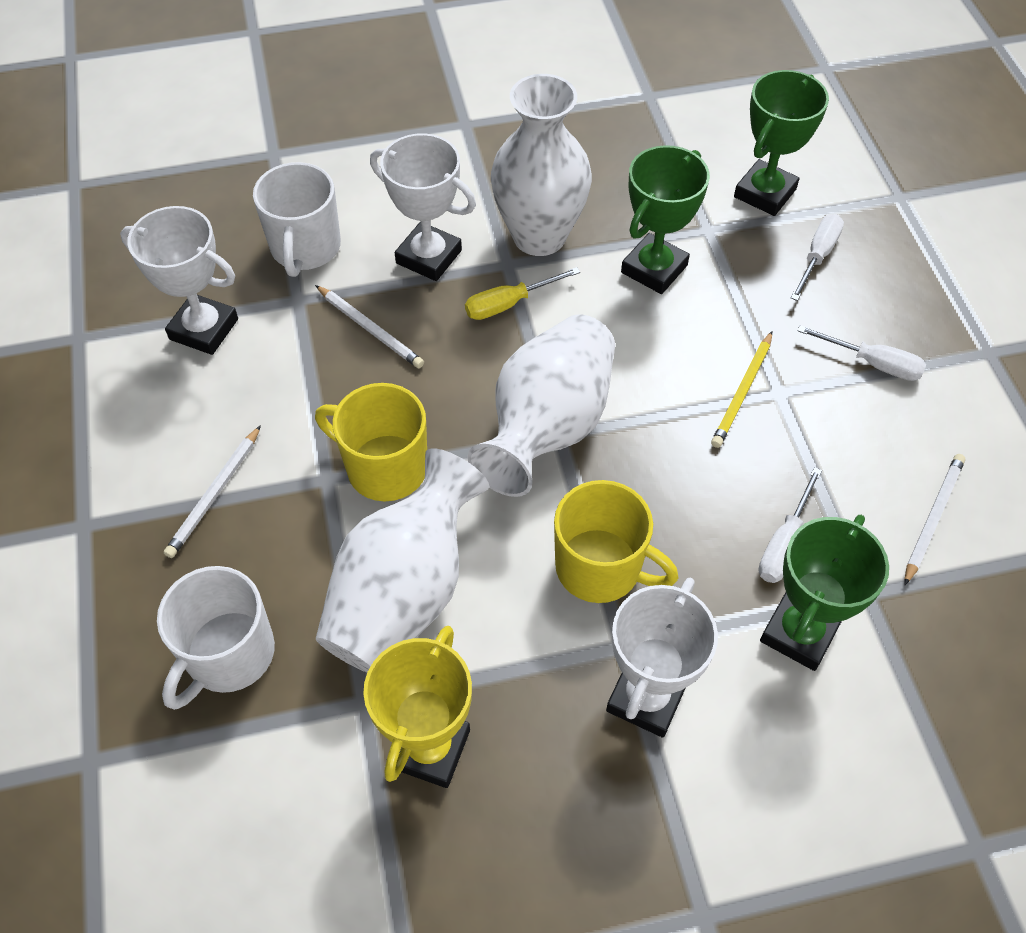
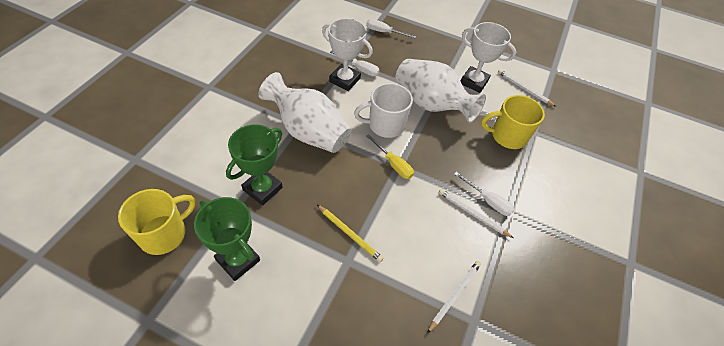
green trophy: [621,145,710,294] [734,70,829,216] [760,515,889,671] = 3 -> [194,197,260,281] [226,124,283,206] = 2
white mug: [157,566,275,710] [253,162,341,277] = 2 -> [354,83,413,138] = 1
white trophy: [120,206,238,355] [370,133,476,281] [606,578,718,738] = 3 -> [322,18,373,91] [461,22,516,93] = 2
white vase: [316,448,489,672] [467,315,615,497] [491,74,592,256] = 3 -> [259,72,351,153] [395,59,486,123] = 2
yellow trophy: [363,626,472,788] = 1 -> none = 0

